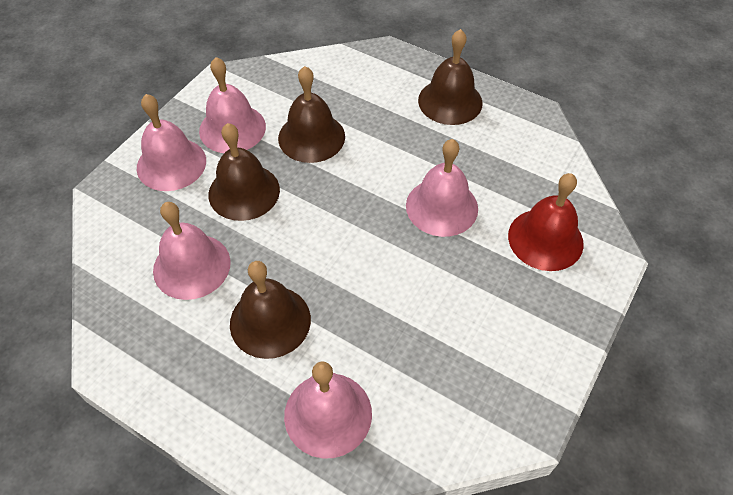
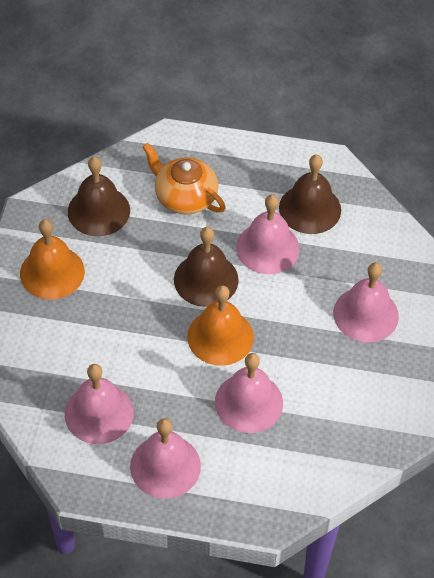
brown bell: [209,123,280,221] [230,261,311,359] [278,66,345,163] [418,29,483,125] = 4 -> [68,156,130,236] [174,227,239,307] [279,155,341,234] = 3
orange bell: none = 0 -> [20,219,85,299] [187,285,254,366] = 2
orange teapot: none = 0 -> [142,143,226,215] = 1
red bell: [508,173,584,271] = 1 -> none = 0

